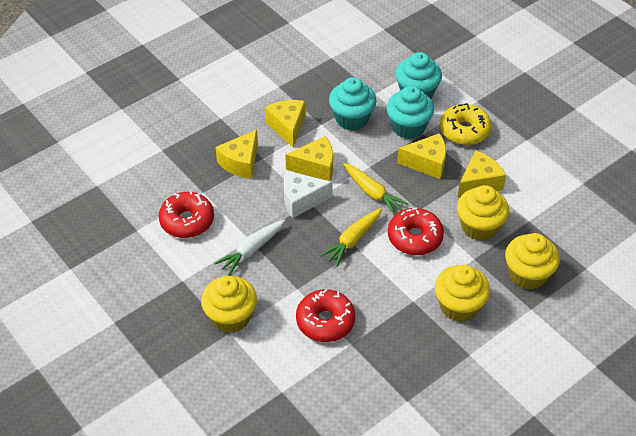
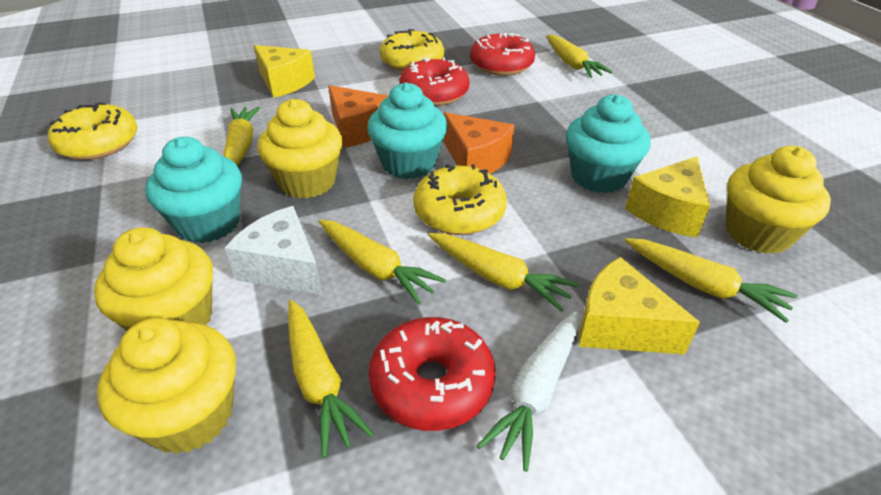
orange cheese: none = 0 -> [328,85,389,148] [443,112,514,174] = 2
yellow carrot: [320,208,382,267] [343,163,409,216] = 2 -> [224,106,260,166] [288,300,374,458] [319,220,446,305] [428,233,579,312] [546,35,612,78] [625,238,797,323] = 6
yellow cheese: [215,130,258,179] [265,100,305,148] [285,136,333,181] [397,133,446,179] [457,150,506,198] = 5 -> [254,45,315,98] [579,257,700,354] [625,156,710,238] = 3
yellow donut: [440,103,492,145] = 1 -> [48,102,138,160] [380,29,444,72] [413,164,507,235] = 3

